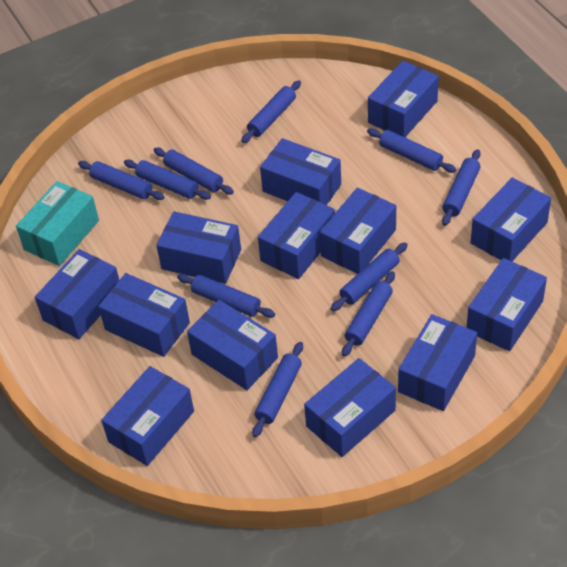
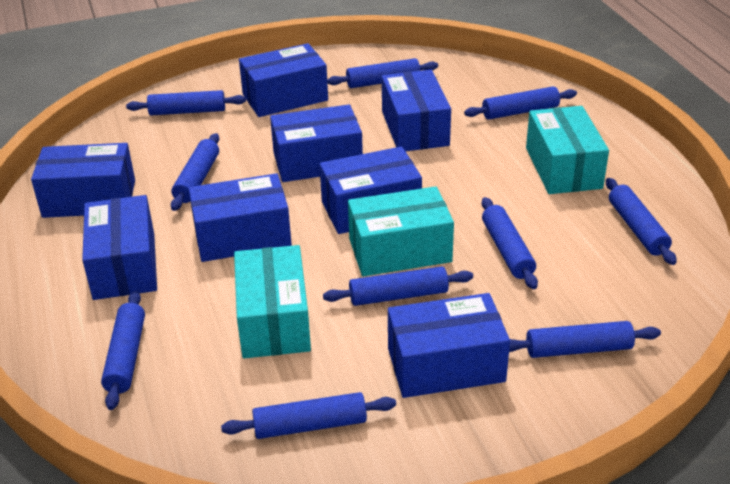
blue box: [35,249,119,339] [98,273,190,357] [101,366,194,466] [156,211,241,284] [187,300,278,390] [258,192,335,279] [260,138,341,205] [304,358,396,457] [320,188,396,274] [368,61,439,137] [398,314,477,411] [467,258,547,351] [471,177,551,261] = 13 -> [31,143,135,218] [82,195,157,300] [189,173,292,262] [239,43,328,117] [270,104,363,182] [320,147,422,234] [382,70,451,151] [388,293,510,398] = 8
turquoise box: [16,181,99,266] = 1 -> [234,245,311,358] [348,186,454,276] [526,106,609,194] = 3

